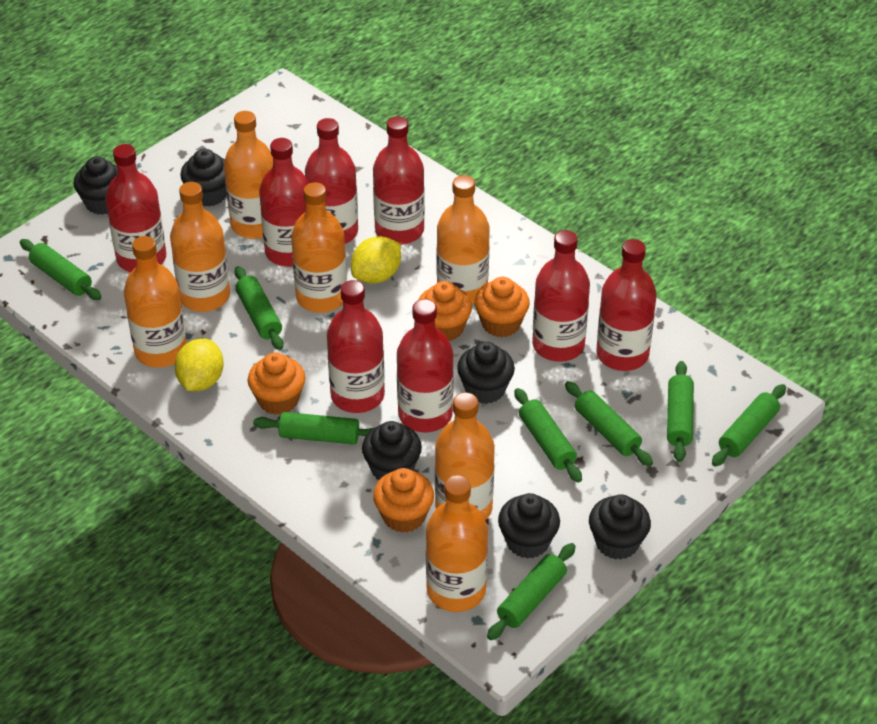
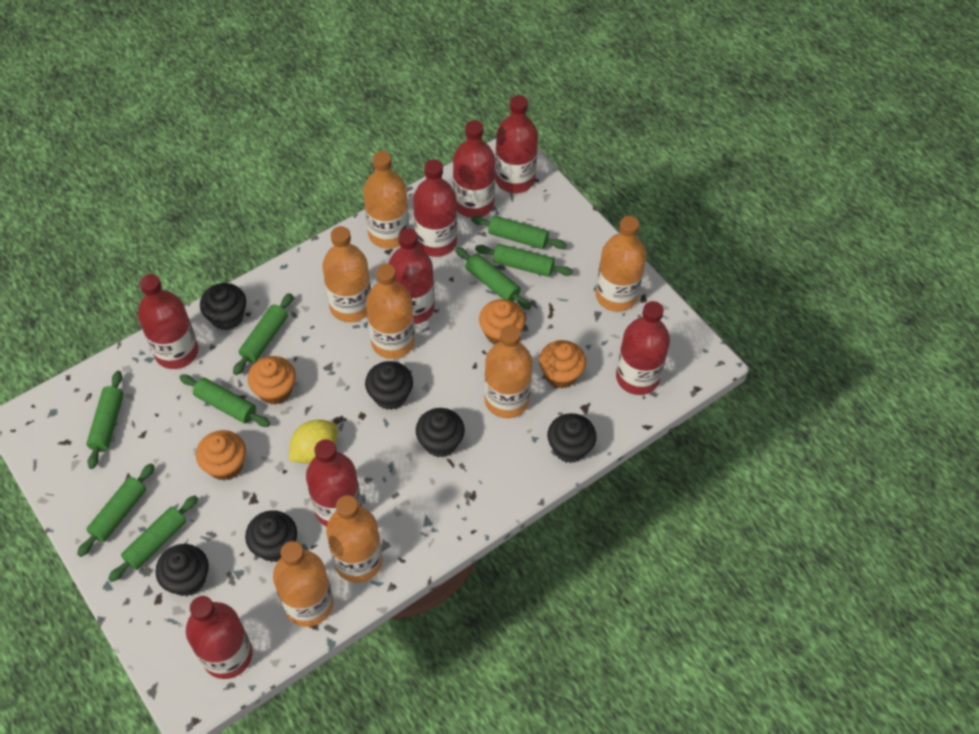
yellow lemon: [175,338,224,391] [351,236,401,284] = 2 -> [289,420,338,464] = 1

